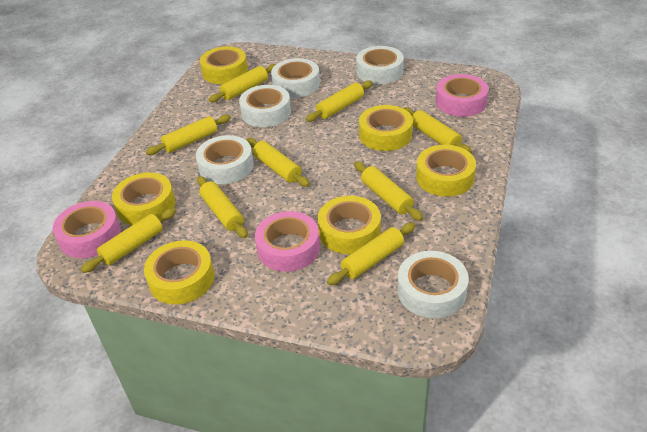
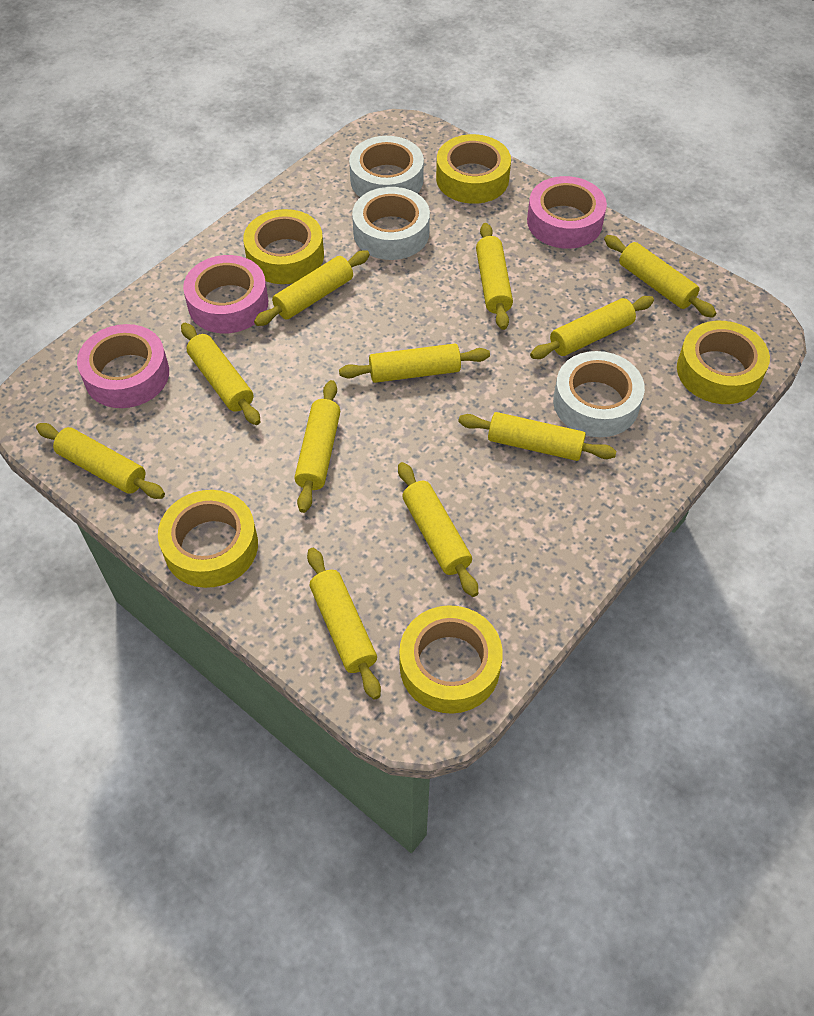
white tape: [196,135,254,184] [239,85,291,127] [271,58,320,98] [356,46,404,84] [398,251,469,318] = 5 -> [349,136,424,197] [352,187,430,260] [553,351,645,437] = 3
yellow rolling pin: [81,208,176,273] [146,114,231,155] [197,176,248,238] [208,64,276,102] [247,138,310,187] [306,80,373,122] [327,222,416,285] [354,161,423,221] [403,107,472,153] = 9 -> [36,423,165,499] [181,323,260,425] [254,250,370,326] [294,380,340,513] [307,548,381,700] [339,344,490,383] [398,462,478,597] [458,412,616,461] [476,223,513,330] [530,296,654,359] [604,235,716,318] = 11
yellow tape: [112,172,175,225] [144,240,214,305] [200,47,248,84] [318,196,381,254] [359,105,413,151] [416,145,476,197] = 6 -> [158,490,258,588] [243,209,324,284] [399,605,503,714] [436,134,511,204] [677,321,770,404] = 5

